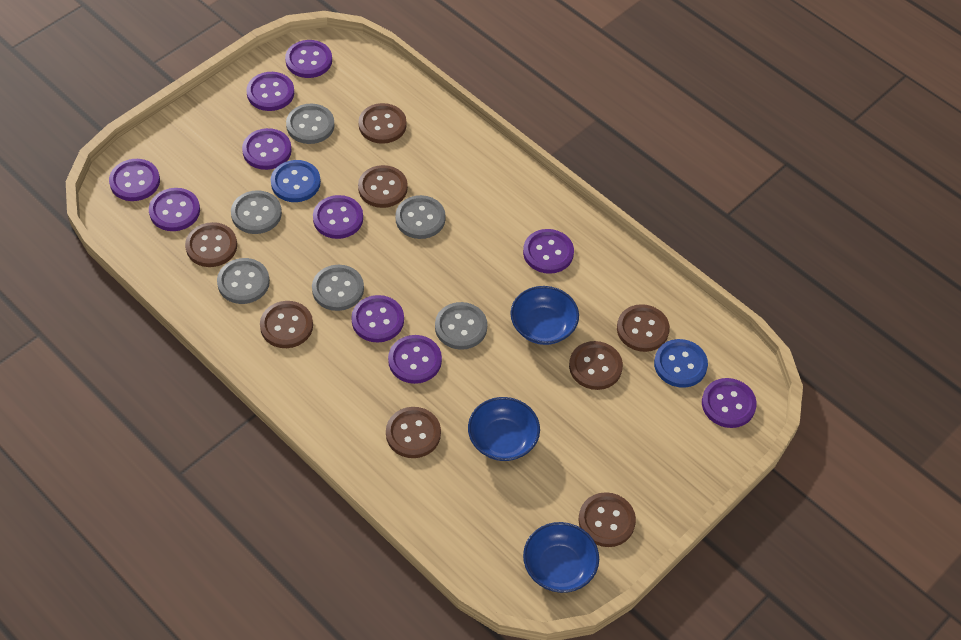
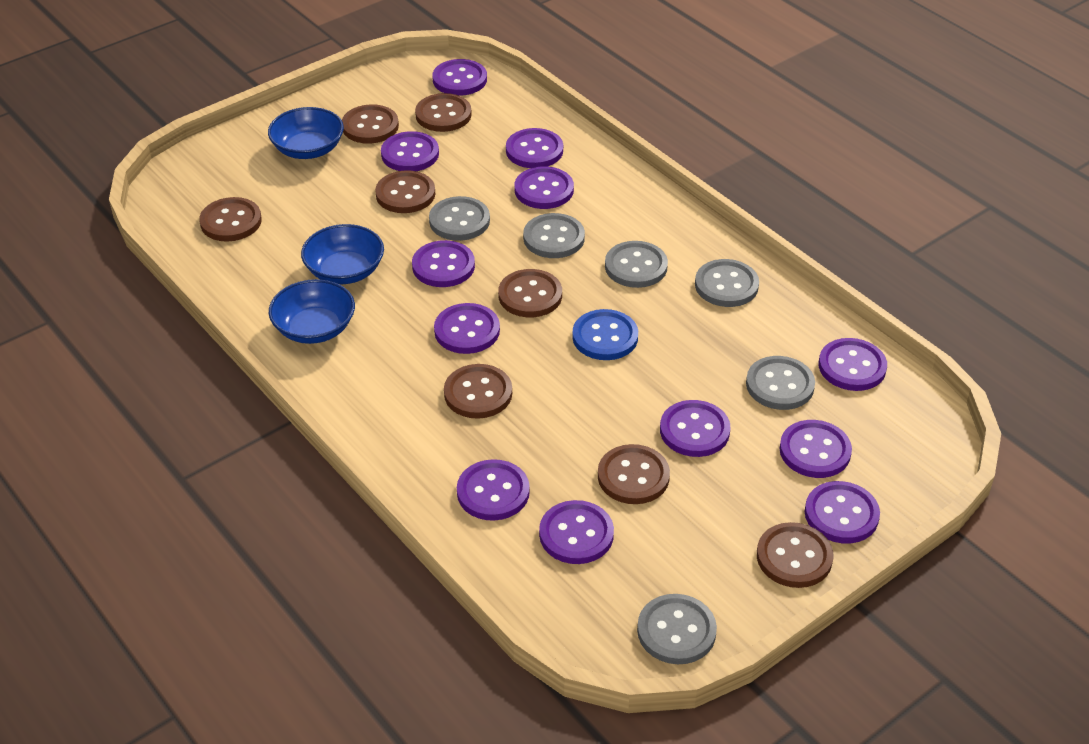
blue button: [271,160,321,202] [654,339,708,388] = 2 -> [572,309,638,360] = 1
purple button: [109,159,160,201] [149,188,200,231] [242,128,292,170] [246,72,294,111] [285,40,332,78] [313,195,363,239] [351,295,404,342] [388,335,442,384] [523,229,574,274] [702,378,757,428] = 10 -> [381,131,439,171] [412,240,475,287] [432,59,487,96] [434,303,500,354] [457,459,530,521] [506,128,563,168] [515,166,574,209] [539,500,614,564] [660,400,730,457] [779,420,852,478] [805,481,880,543] [819,338,887,391] = 12

